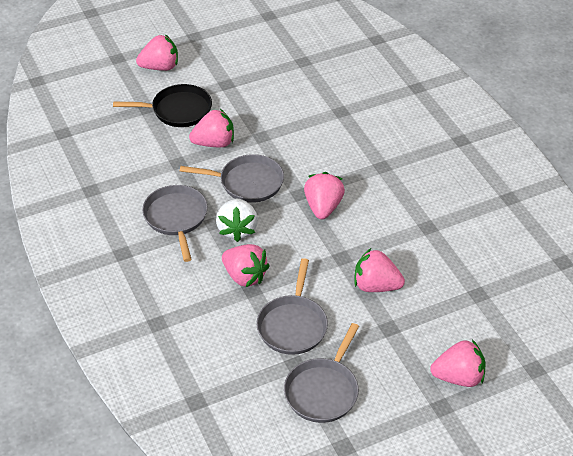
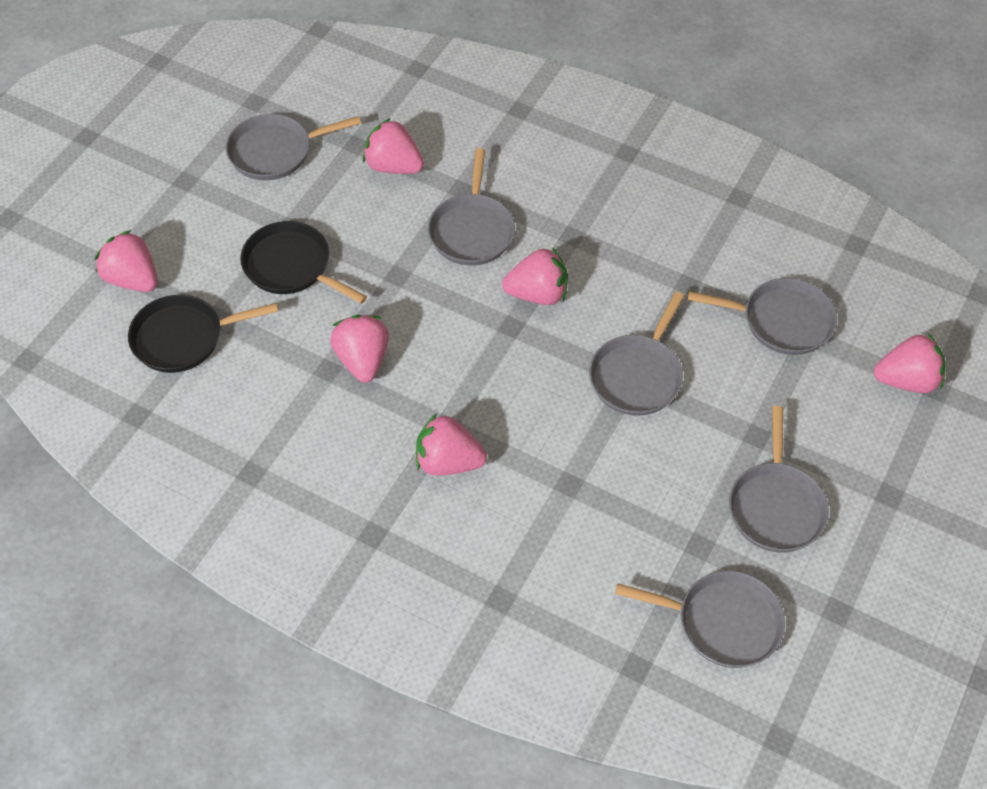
black pan: [113,84,212,127] = 1 -> [128,295,278,373] [240,221,367,304] = 2
grey pan: [142,185,208,262] [180,154,284,203] [256,258,328,355] [284,323,359,423] = 4 -> [226,114,361,180] [428,148,515,265] [589,292,684,416] [615,571,785,668] [687,278,837,355] [729,406,829,552] = 6
white strawberry: [216,199,258,242] = 1 -> none = 0

